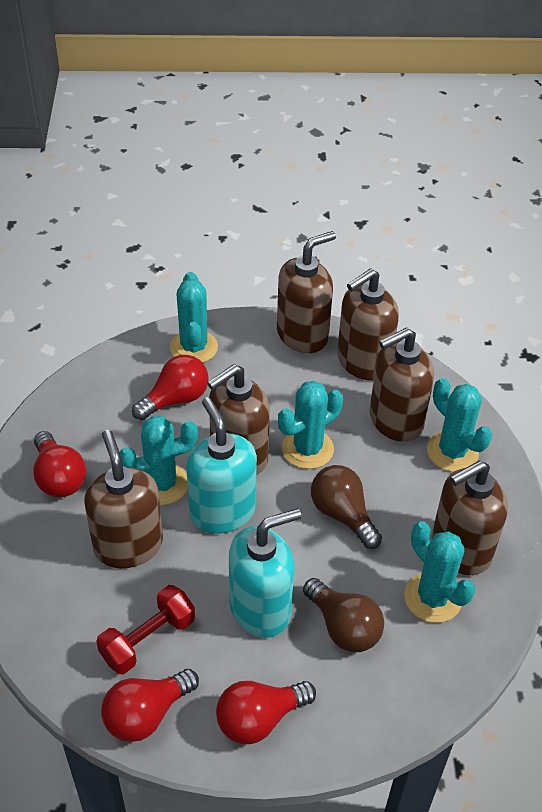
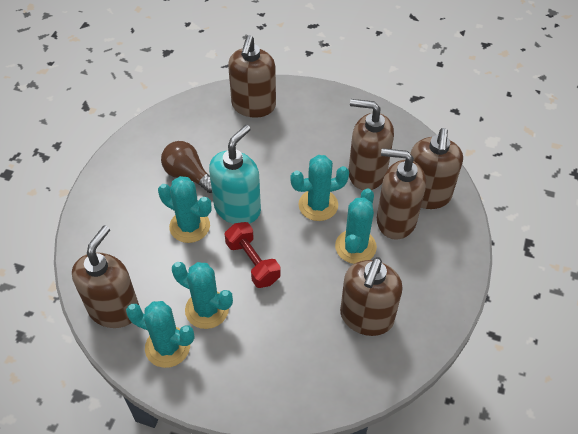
brown light bulb: [303,578,384,652] [311,465,382,549] = 2 -> [161,141,212,193] = 1
red light bulb: [33,431,86,497] [101,669,199,742] [132,355,209,420] [216,681,316,744] = 4 -> none = 0
turquoise soap dispenser: [186,397,257,534] [229,508,301,638] = 2 -> [209,125,261,224] = 1

